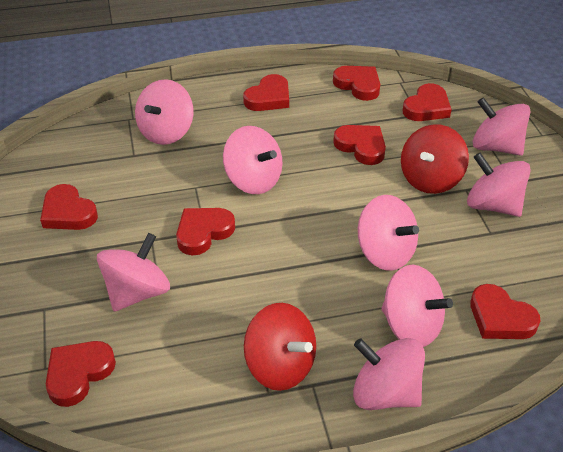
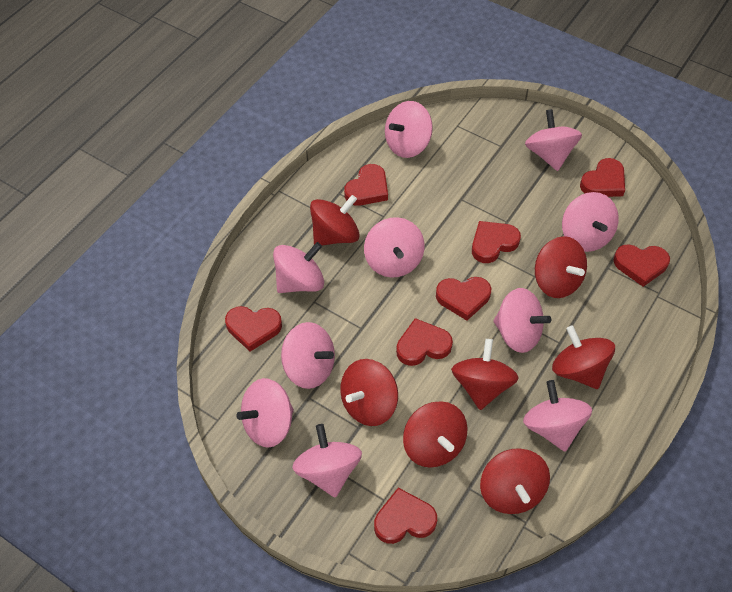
pink spinning top: [97,233,170,312] [135,79,194,145] [223,126,283,194] [353,338,425,410] [358,195,419,271] [381,265,453,347] [467,153,531,217] [473,97,531,156] = 8 -> [236,378,294,448] [273,242,324,293] [281,322,335,389] [292,424,362,498] [364,217,424,278] [385,101,433,158] [494,288,551,353] [523,380,592,452] [525,109,582,171] [562,192,619,252] = 10
red spinning top: [244,303,316,391] [401,124,469,194] = 2 -> [310,195,360,245] [340,359,398,426] [403,401,467,468] [451,339,519,410] [480,448,550,514] [535,236,587,298] [552,325,615,389] = 7

